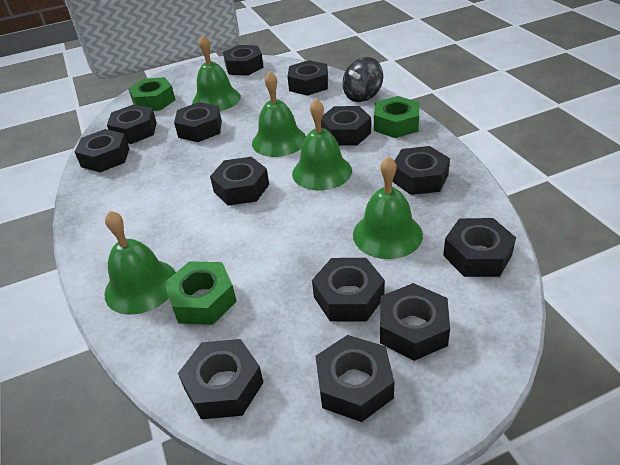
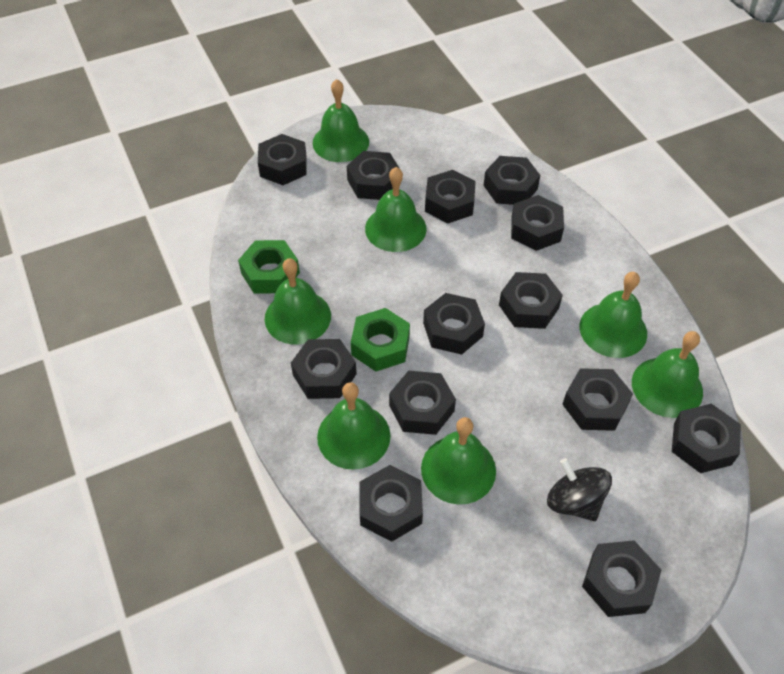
green bell: [104,210,176,315] [192,35,241,111] [252,71,306,157] [292,99,352,191] [353,156,423,259] = 5 -> [265,258,331,344] [313,79,369,162] [317,382,391,470] [365,167,427,252] [421,417,496,504] [580,272,647,358] [632,331,703,418] = 7
green nut: [128,77,176,111] [164,261,237,325] [374,96,420,138] = 3 -> [238,240,300,294] [351,308,410,372] = 2

